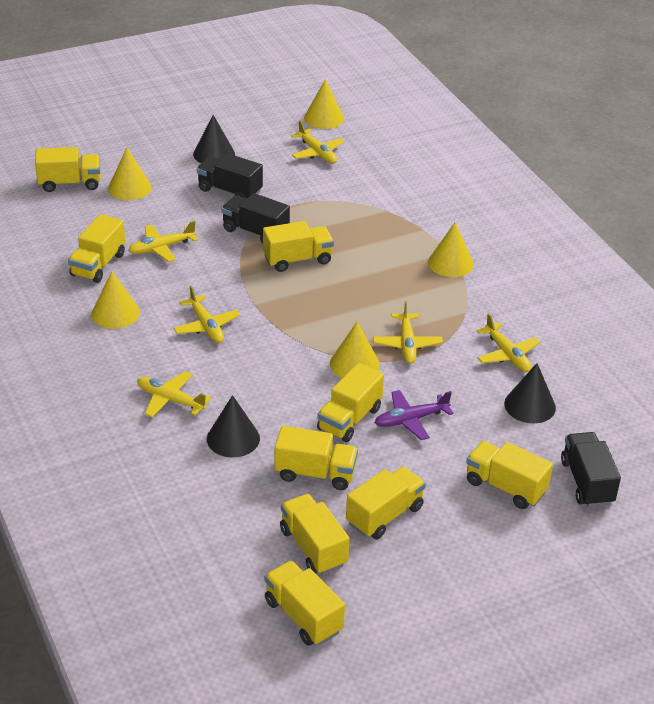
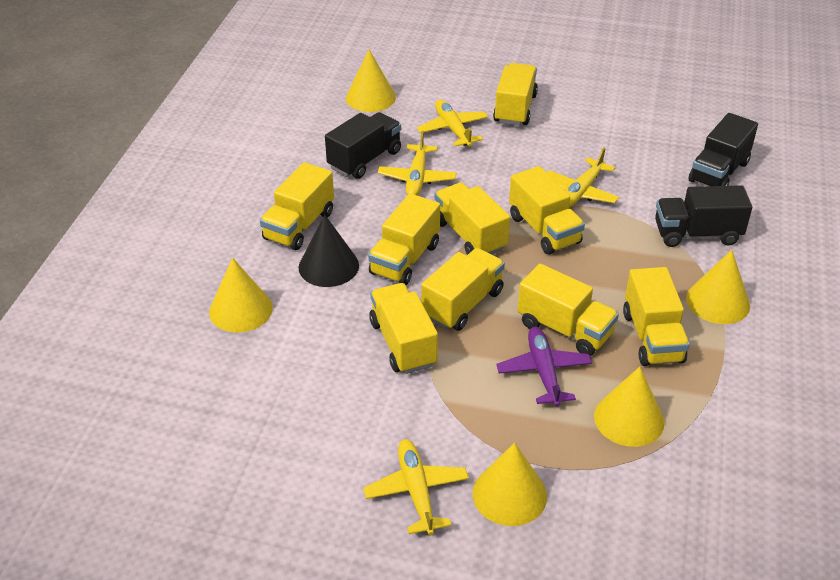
black cone: [193,115,235,163] [207,395,260,457] [504,363,556,423] = 3 -> [299,215,359,287] = 1
yellow plane: [128,221,198,262] [137,371,211,417] [173,286,240,343] [291,120,344,164] [373,301,443,364] [477,313,540,372] = 6 -> [363,439,469,535] [378,131,456,196] [417,99,488,147] [547,148,619,208] = 4

